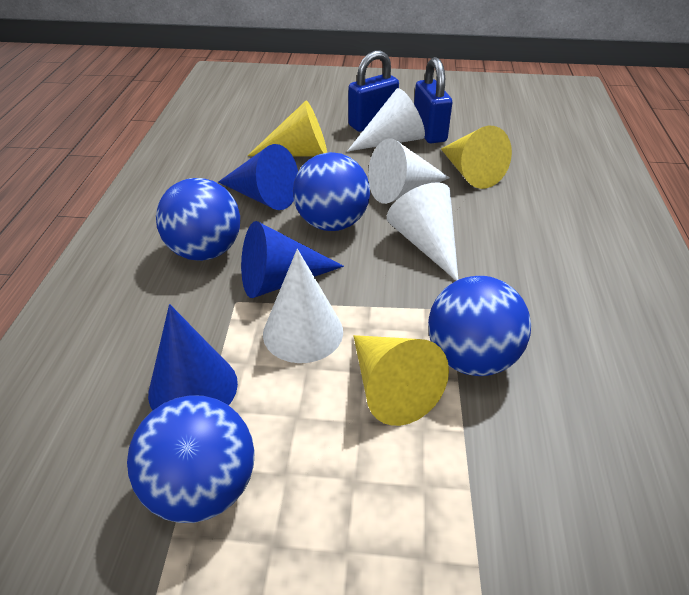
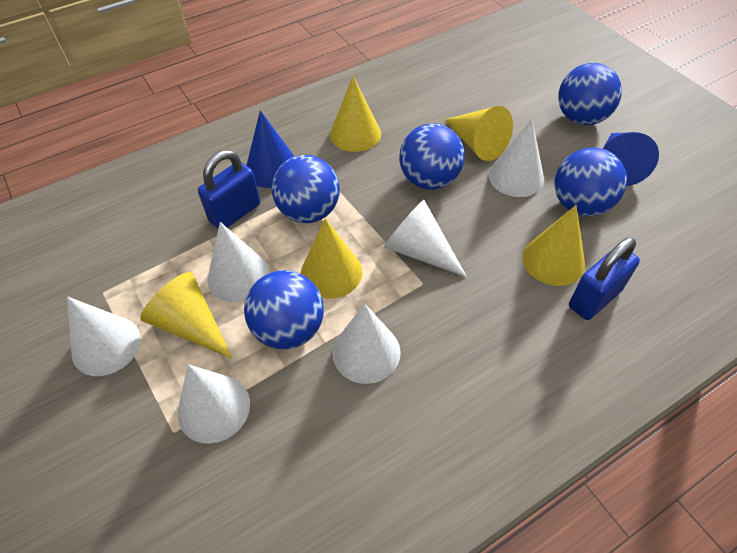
blue ball: [127,395,255,523] [156,178,240,261] [293,152,370,231] [428,276,531,376] = 4 -> [244,270,324,349] [272,155,340,223] [399,123,465,190] [554,147,627,216] [558,63,622,125] = 5
blue cone: [148,304,238,410] [218,144,298,210] [241,221,344,298] = 3 -> [246,110,295,188] [603,132,659,186] = 2
white cone: [263,249,343,363] [347,88,425,152] [368,139,450,204] [387,182,458,281] = 4 -> [67,296,141,376] [178,364,250,444] [208,222,270,302] [332,303,401,384] [384,200,467,277] [489,118,544,197] = 6
yellow cone: [248,100,327,157] [353,335,449,426] [441,126,512,189] = 3 -> [140,272,232,358] [301,218,363,299] [330,76,381,152] [445,106,513,161] [523,205,585,286] = 5

